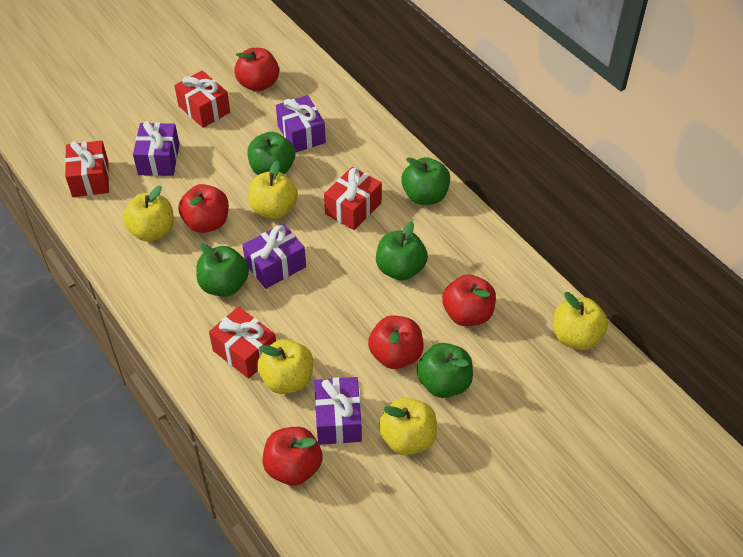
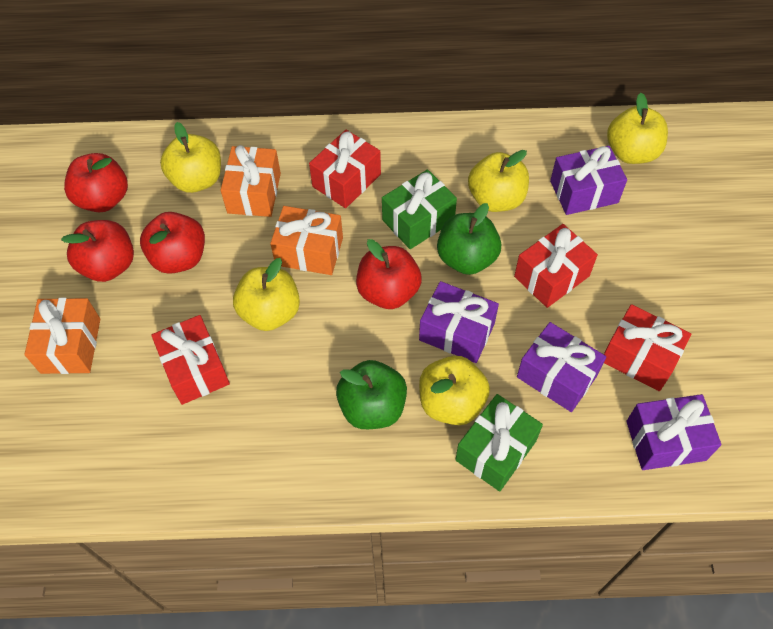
green apple: [196,243,249,297] [247,132,295,175] [376,221,428,280] [401,157,450,205] [417,343,473,398] = 5 -> [336,360,407,429] [437,203,501,275] = 2
green gift: none = 0 -> [382,170,457,249] [455,394,543,491] = 2
orange gift: none = 0 -> [24,298,100,374] [221,145,281,217] [270,206,343,275] = 3
red apple: [178,184,229,233] [234,48,279,92] [262,427,322,486] [368,315,424,369] [442,275,496,326] = 5 -> [61,220,134,282] [64,153,128,213] [140,212,205,274] [356,239,422,309] = 4

